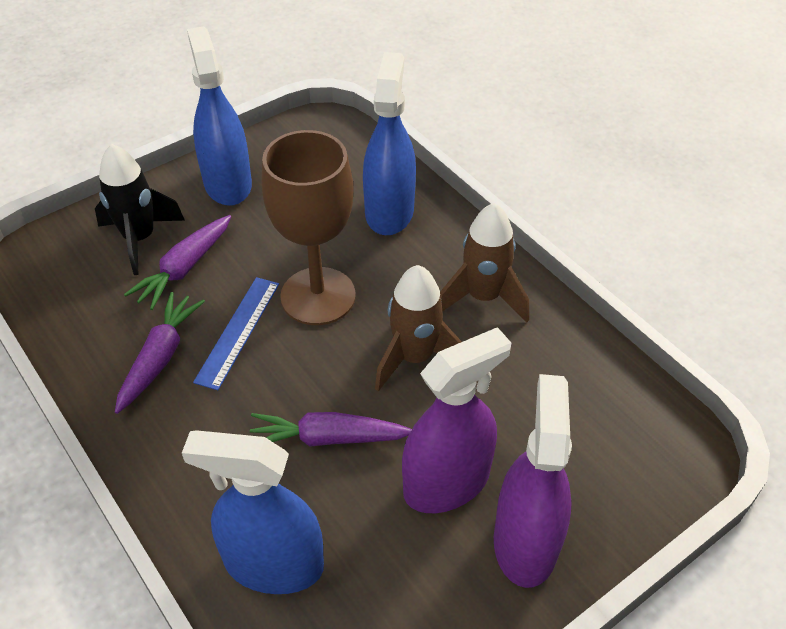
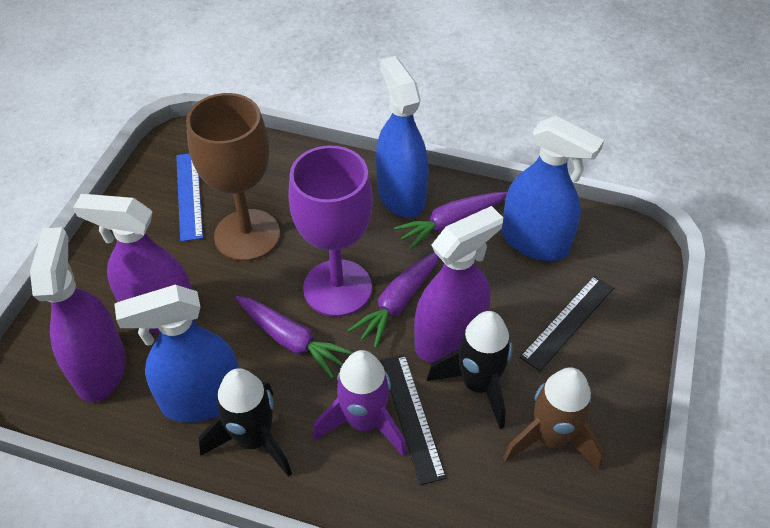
black rocket: [95,144,185,275] = 1 -> [199,368,292,477] [427,311,512,429] = 2
black ruler: none = 0 -> [381,354,446,485] [520,276,614,371] = 2
brown rocket: [375,265,462,392] [440,203,529,323] = 2 -> [503,367,604,470] = 1
purple goblet: none = 0 -> [288,145,373,317] = 1
purple rocket: none = 0 -> [312,350,406,457] = 1
purple spray bottle: [402,327,511,513] [494,374,572,588] = 2 -> [30,227,126,402] [73,194,196,333] [414,206,503,363] = 3

